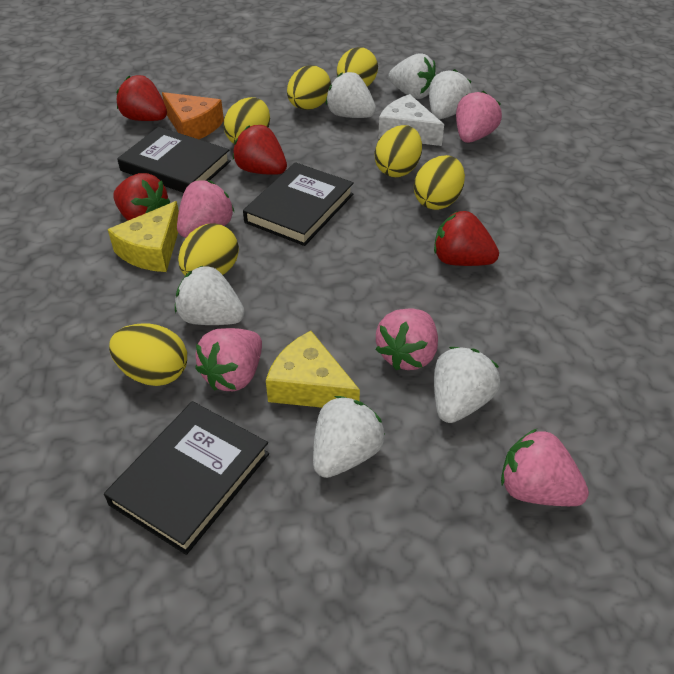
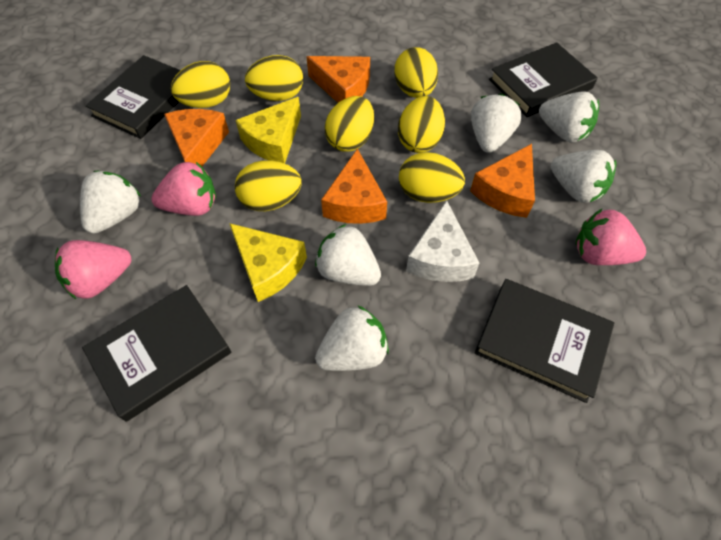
black book: [104,401,269,555] [117,127,231,193] [243,162,354,246] = 3 -> [82,285,231,422] [85,55,180,139] [475,279,614,403] [489,42,597,117] = 4
orange cheese: [162,92,224,139] = 1 -> [164,109,229,166] [306,56,370,103] [321,148,387,224] [470,144,535,218] = 4
pink strawberry: [177,180,234,238] [195,328,262,391] [376,308,438,370] [456,91,502,143] [501,429,589,506] = 5 -> [55,240,132,299] [151,162,216,216] [575,209,646,265] = 3
red strawberry: [113,173,170,220] [117,75,167,121] [233,125,287,175] [434,211,499,266] = 4 -> none = 0

